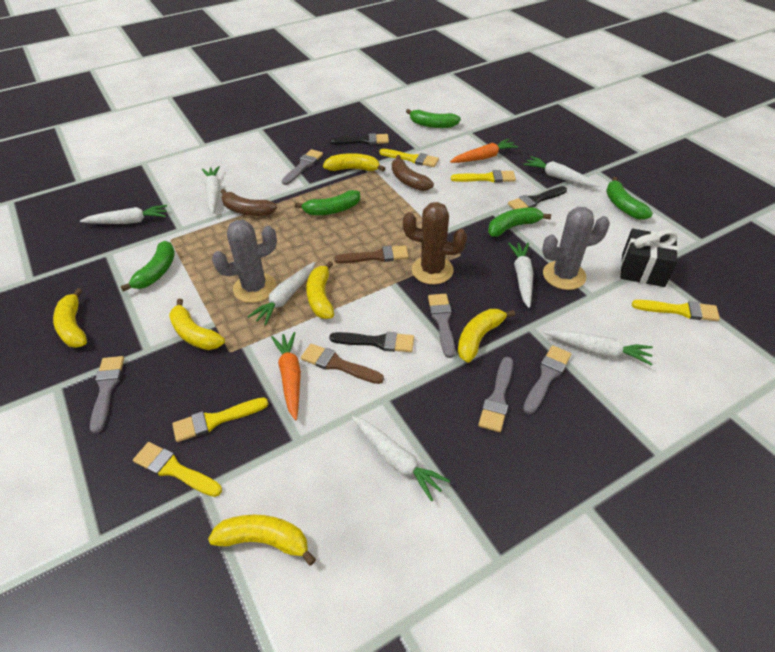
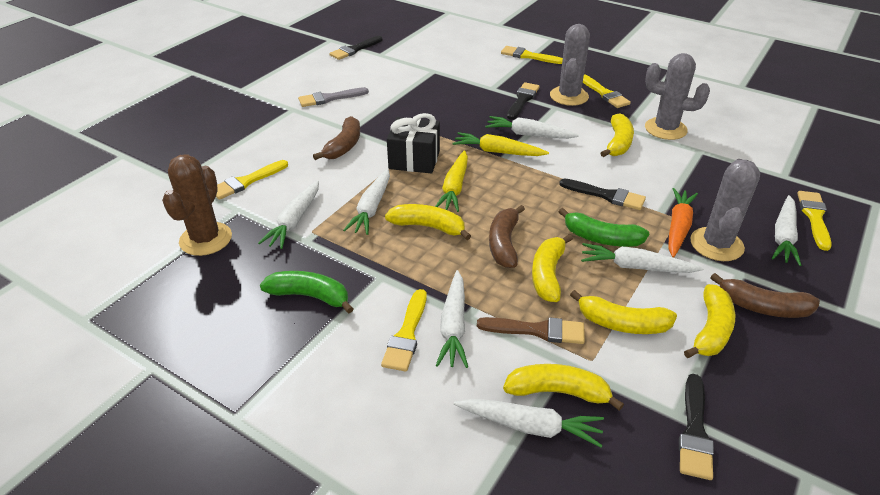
black brush: [329,332,414,352] [330,133,389,145] [508,186,567,209] = 3 -> [329,36,382,60] [507,82,539,120] [559,178,646,210] [679,374,714,480] = 4
brown banana: [221,189,277,216] [392,155,434,191] = 2 -> [313,116,360,160] [489,205,525,268] [710,273,820,318] = 3
brown brush: [301,344,384,384] [334,245,409,263] = 2 -> [477,317,585,344] = 1
green banana: [120,241,175,292] [295,190,360,215] [406,109,461,128] [488,207,551,237] [606,177,653,220] = 5 -> [260,271,354,313] [559,208,649,247] = 2
grey brush: [90,356,124,433] [282,149,323,185] [428,294,455,358] [478,357,513,432] [523,345,571,414] = 5 -> [298,87,369,107] = 1
grey cactus: [212,220,277,303] [542,207,610,290] = 2 -> [550,24,590,106] [645,53,710,140] [690,159,760,261] = 3
orange carrot: [271,332,301,420] [450,139,518,163] = 2 -> [668,188,698,258] = 1
yellow carrot: none = 0 -> [435,150,468,212] [453,132,549,156] = 2

